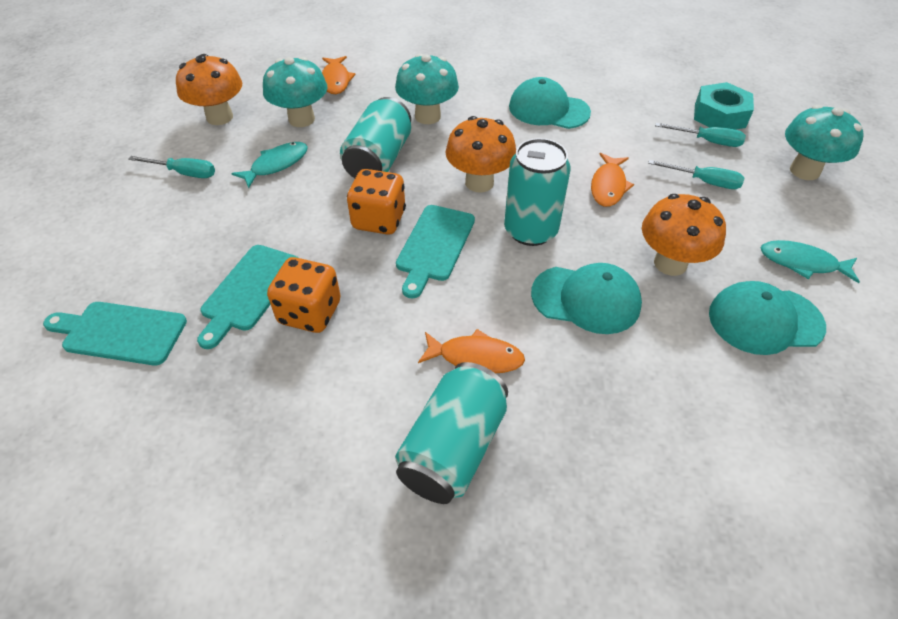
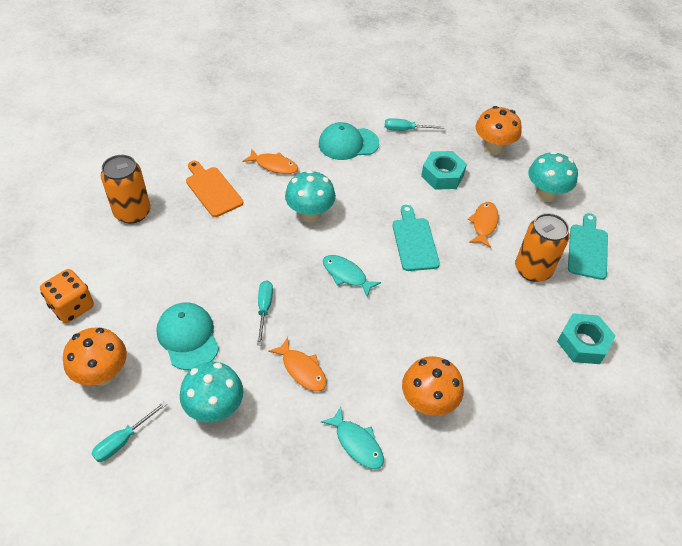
orange can: none = 0 -> [101,155,151,224] [515,213,570,282] = 2
orange cutting board: none = 0 -> [186,161,243,217] = 1
orange dice: [267,257,341,333] [347,169,406,235] = 2 -> [40,269,94,323] = 1
turquoise can: [340,97,411,178] [395,362,508,504] [504,138,571,246] = 3 -> none = 0
turquoise cap: [509,77,591,129] [531,263,642,334] [709,281,826,355] = 3 -> [157,302,219,370] [319,122,379,160] = 2
turquoise cutting board: [43,302,187,365] [197,245,298,349] [396,205,475,298] = 3 -> [393,205,440,271] [568,213,608,280] = 2
turquoise nut: [694,82,754,130] = 1 -> [421,151,467,190] [557,313,616,364] = 2

